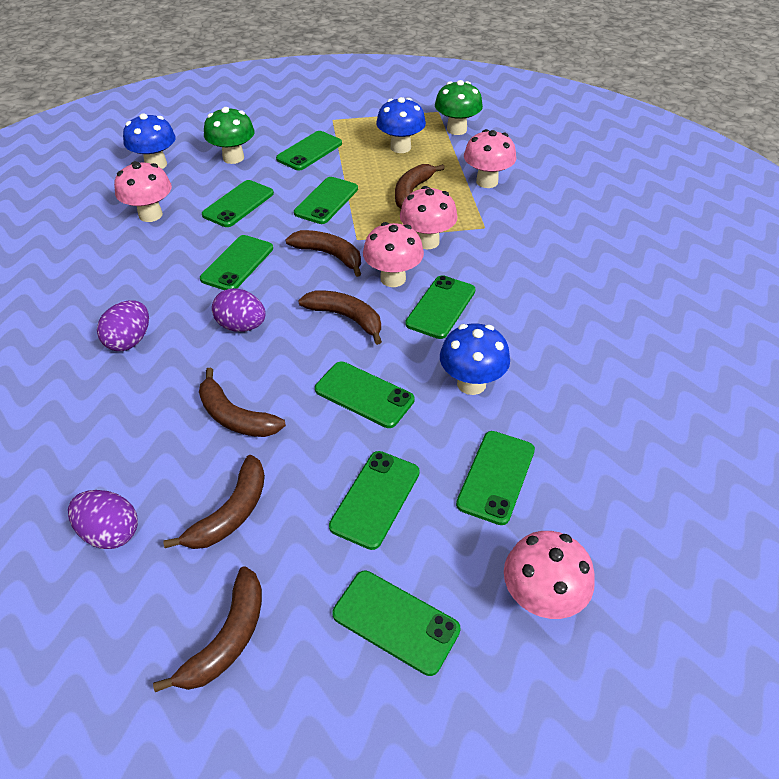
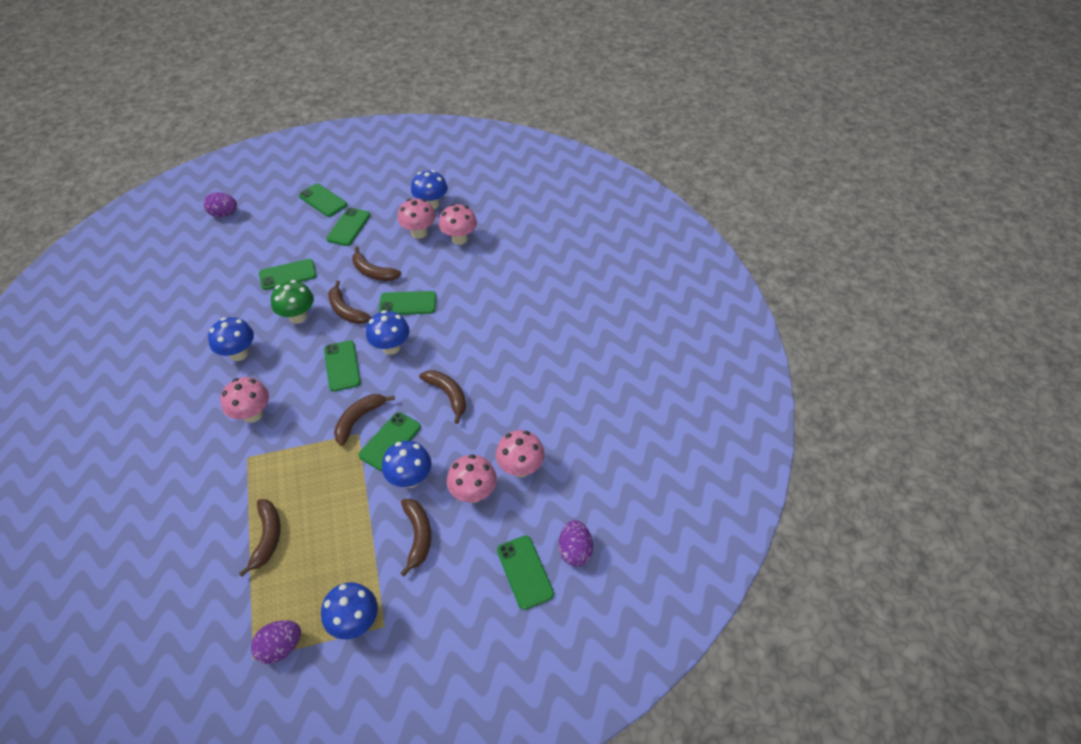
blue mushroom: [123,113,176,169] [376,97,426,153] [440,323,510,395] = 3 -> [208,317,254,361] [321,582,378,639] [366,310,410,355] [382,441,431,488] [411,170,448,209] = 5
green mushroom: [204,107,255,164] [435,80,483,135] = 2 -> [271,280,314,324] = 1
green phone: [200,235,273,290] [202,180,274,227] [276,131,342,170] [294,177,358,224] [315,362,414,428] [329,451,420,550] [332,571,460,676] [405,275,475,339] [456,431,535,525] = 9 -> [259,259,316,290] [299,183,347,217] [324,340,361,392] [326,208,370,246] [359,412,421,471] [379,291,436,315] [497,536,554,610] = 7

